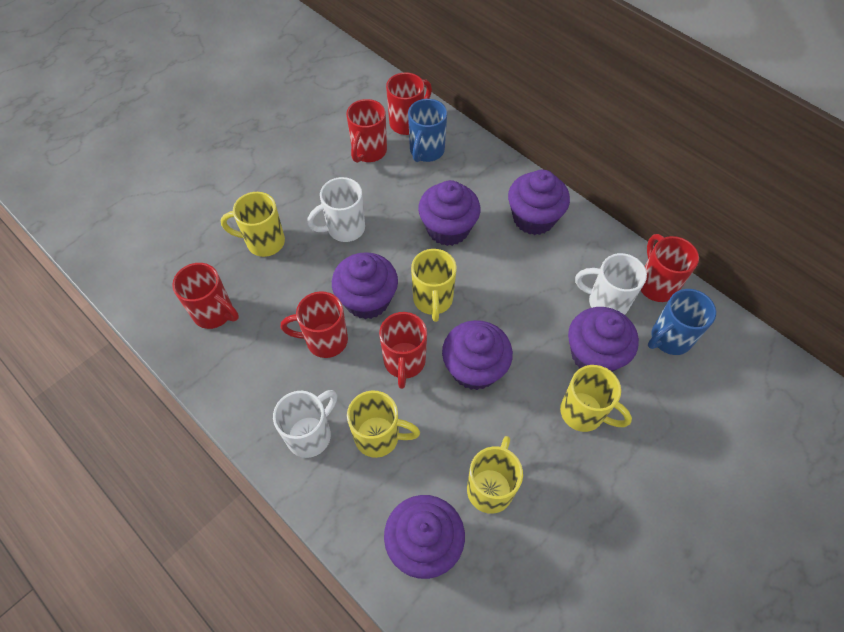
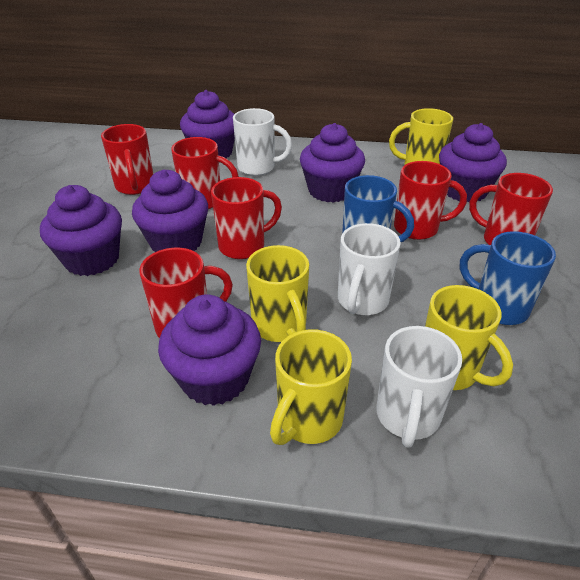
yellow mug: [221,192,285,257] [347,390,420,458] [411,249,457,322] [467,436,523,514] [560,365,632,432] = 5 -> [246,245,309,342] [270,329,352,445] [389,108,453,165] [425,285,513,390] = 4

